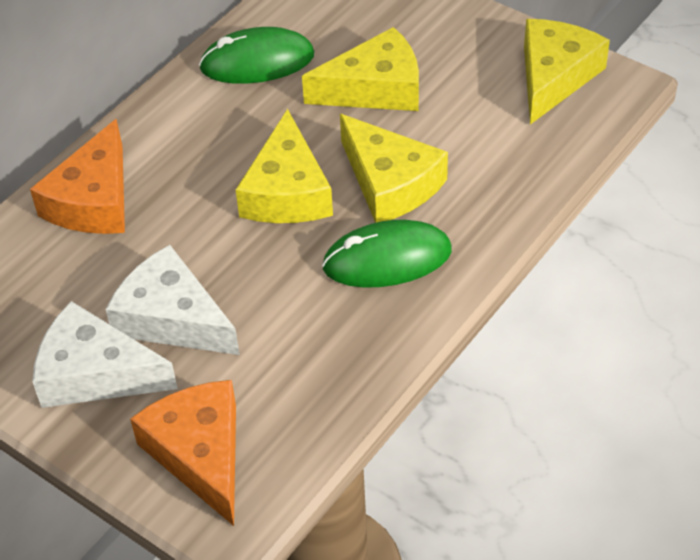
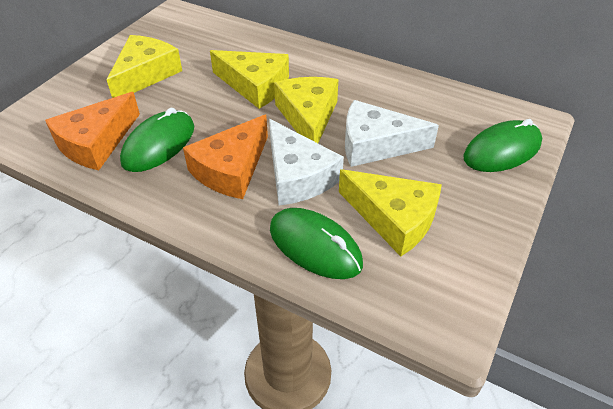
green mouse: [199,27,314,84] [322,220,452,288] = 2 -> [120,108,194,172] [270,208,363,279] [463,119,542,172] = 3

